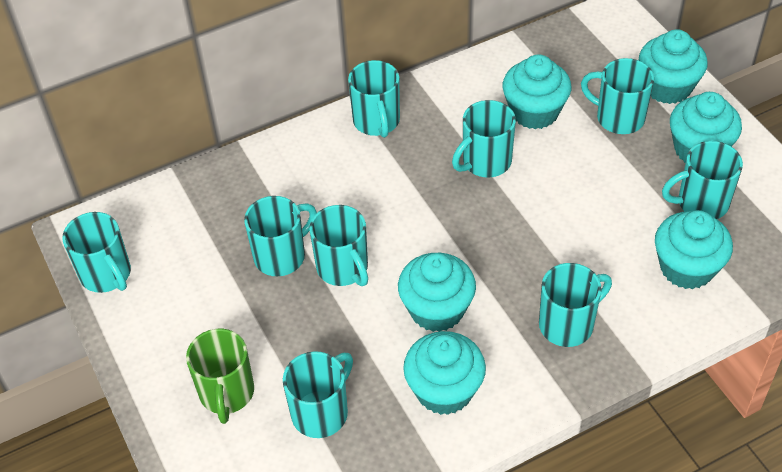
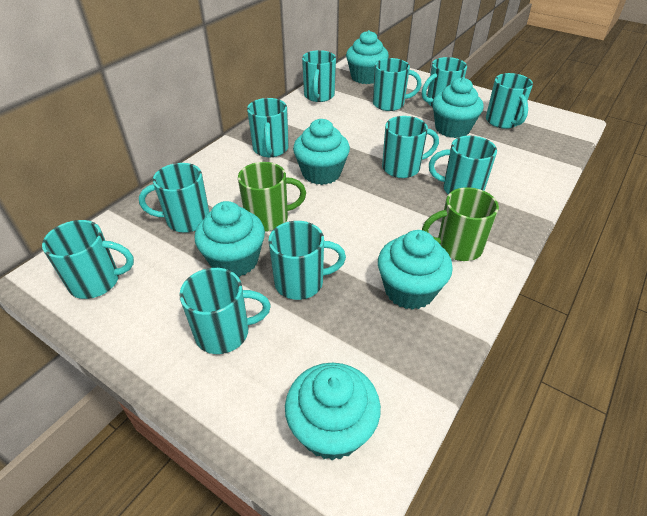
green mug: [186,329,254,424] = 1 -> [238,162,306,232] [422,187,499,261] = 2
turquoise mug: [62,212,131,293] [244,196,317,276] [283,351,353,438] [309,205,368,286] [348,60,400,138] [452,100,516,178] [539,263,612,347] [581,58,654,134] [662,141,743,219] = 9 -> [42,220,134,299] [139,163,209,233] [179,268,271,354] [247,98,289,157] [268,221,346,300] [302,50,336,102] [373,58,422,111] [382,116,439,178] [422,57,467,107] [429,136,497,194] [486,73,533,129] = 11

